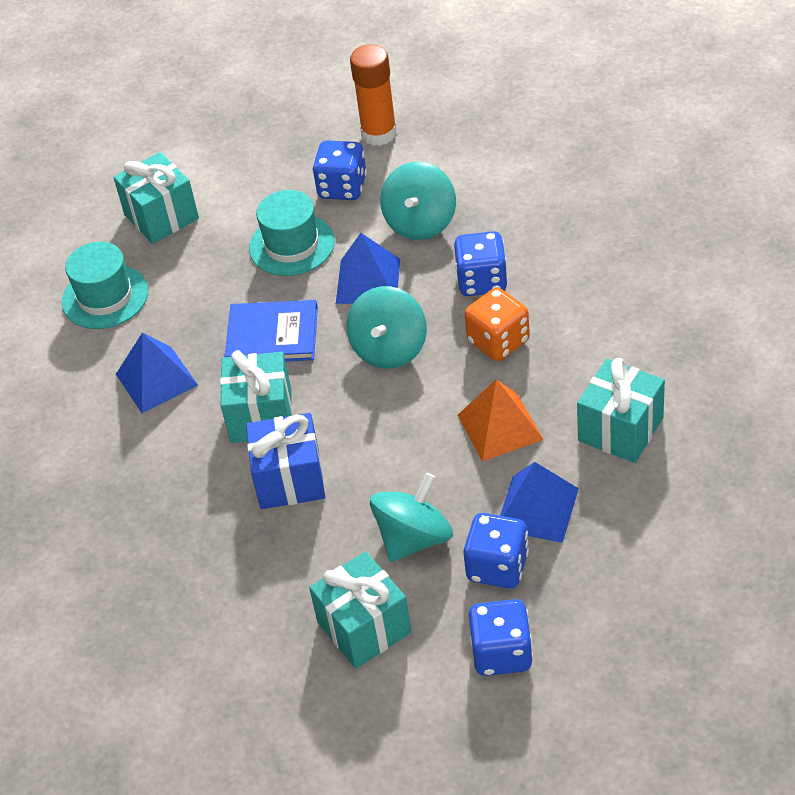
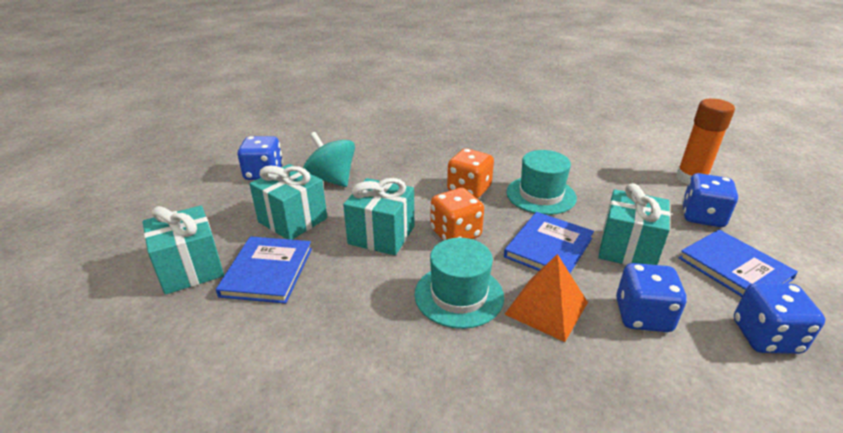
blue book: [225,300,318,361] = 1 -> [216,236,312,304] [504,212,594,273] [679,230,798,297] = 3
blue gift: [246,413,325,509] = 1 -> none = 0
blue pyramid: [116,333,198,413] [336,233,400,304] [500,462,579,543] = 3 -> none = 0
orange dice: [464,288,530,361] = 1 -> [430,188,484,241] [447,148,494,198] = 2
turquoise spinning top: [346,286,427,369] [370,473,453,562] [380,162,456,240] = 3 -> [303,132,355,187] = 1

